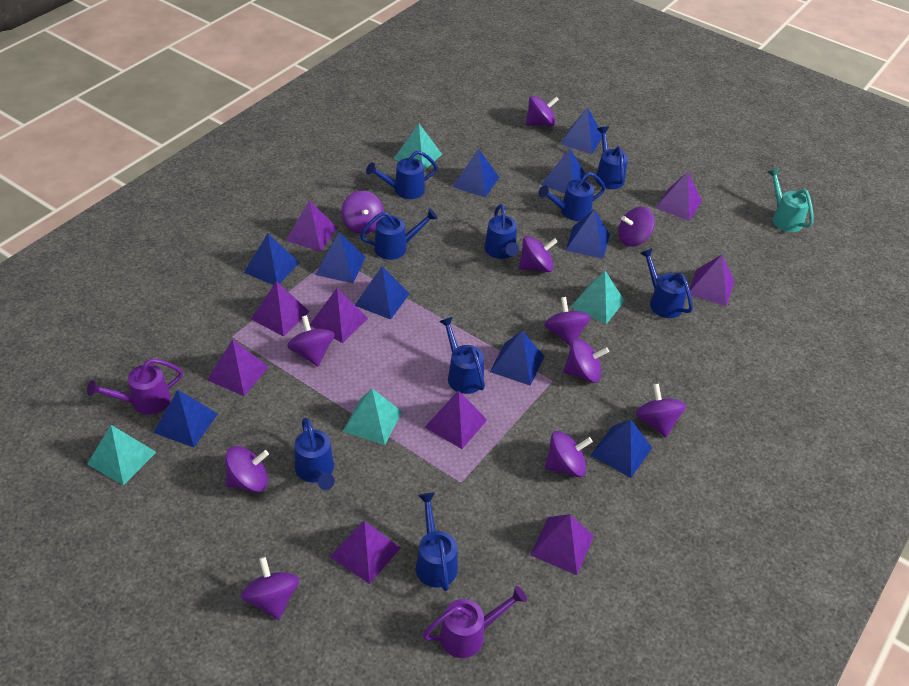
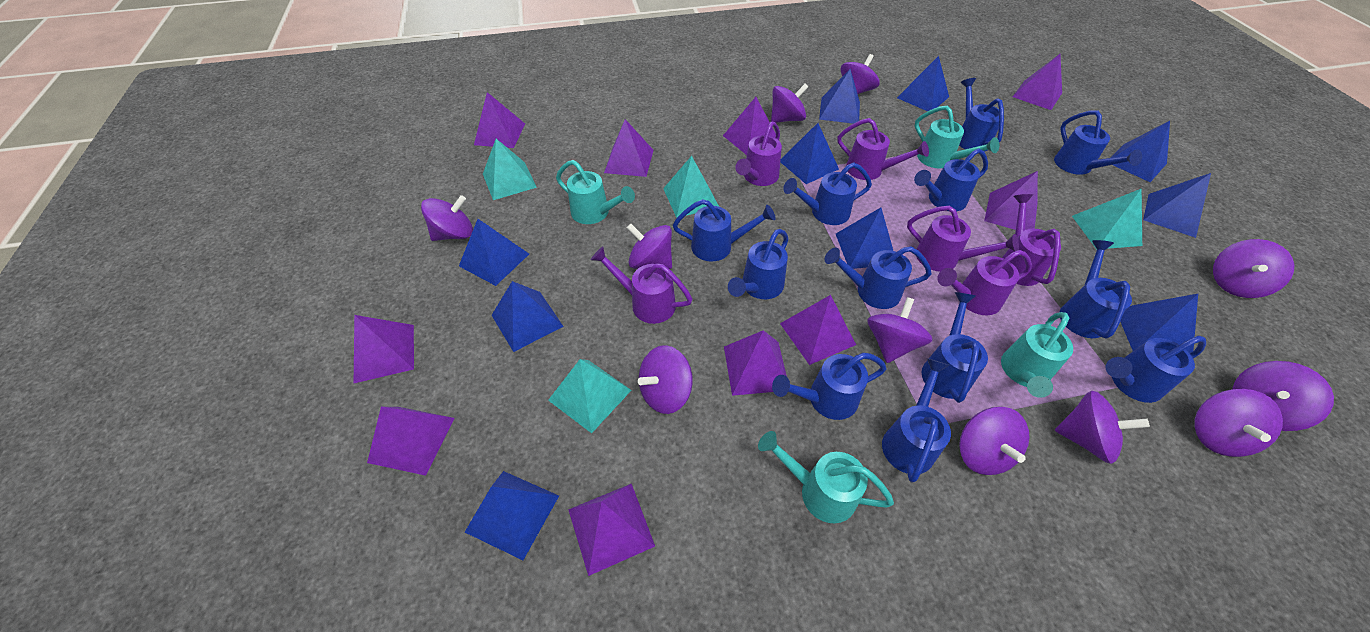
blue watering can: [295,418,335,490] [360,208,438,260] [366,150,438,199] [416,493,458,591] [439,317,485,394] [484,204,519,259] [538,172,606,221] [595,126,628,189] [640,248,693,318] = 9 -> [673,199,776,262] [728,229,788,299] [772,353,886,420] [783,163,872,225] [825,246,932,309] [882,358,951,483] [914,149,988,211] [922,292,988,403] [959,78,1004,152] [1054,110,1142,175] [1060,240,1132,339] [1106,336,1206,403] = 12
purple pyramid: [207,339,269,396] [251,281,310,337] [286,200,337,252] [310,288,368,343] [330,521,400,584] [424,391,487,449] [530,514,594,575] [655,172,702,221] [689,255,735,306] = 9 -> [354,315,414,383] [367,407,455,476] [474,92,525,148] [568,483,655,576] [604,119,654,177] [723,97,776,155] [724,330,787,396] [780,295,856,365] [984,171,1038,230] [1013,54,1062,110] = 10
purple watering can: [87,359,183,415] [423,586,527,658] = 2 -> [591,246,693,324] [735,122,782,186] [837,118,929,180] [907,206,1019,272] [937,250,1032,315] [1002,194,1061,286] = 6
turquoise watering can: [768,168,814,232] = 1 -> [556,160,635,224] [758,431,894,523] [915,106,999,168] [1001,312,1073,398] = 4

